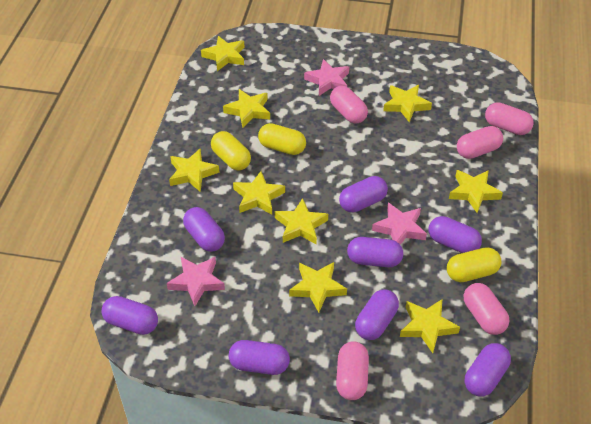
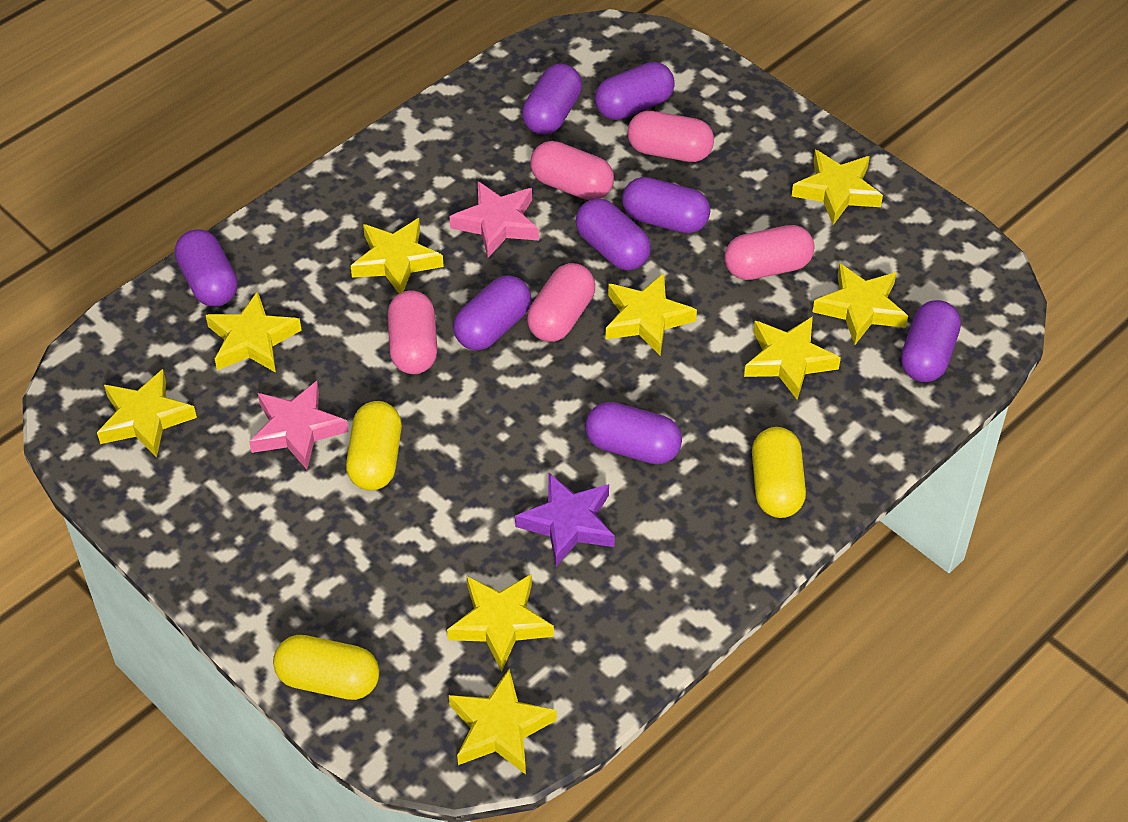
pink star: [167,257,225,306] [304,59,349,96] [372,203,427,245] = 3 -> [249,381,349,469] [449,181,539,258] = 2
purple star: none = 0 -> [515,473,615,566] = 1

